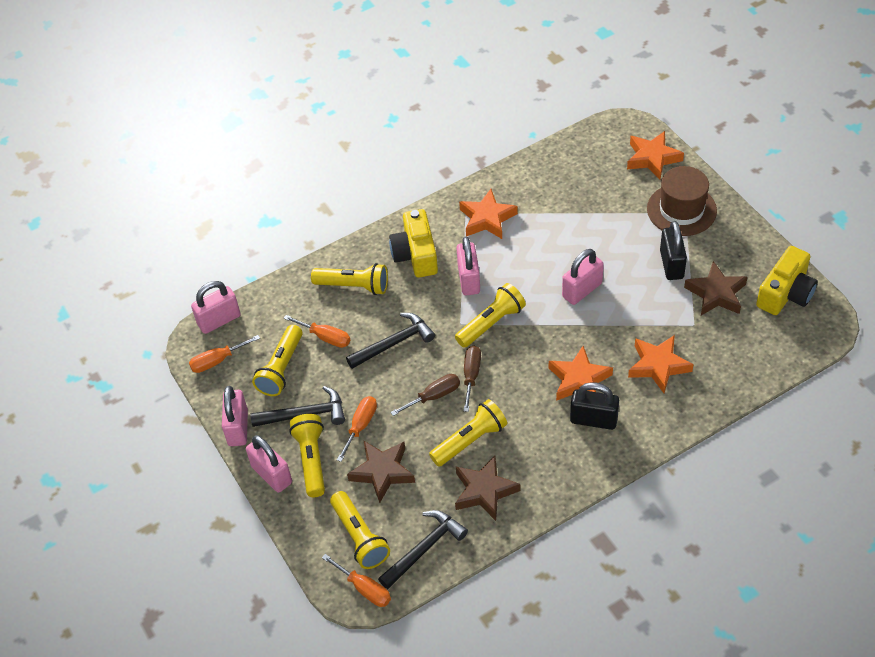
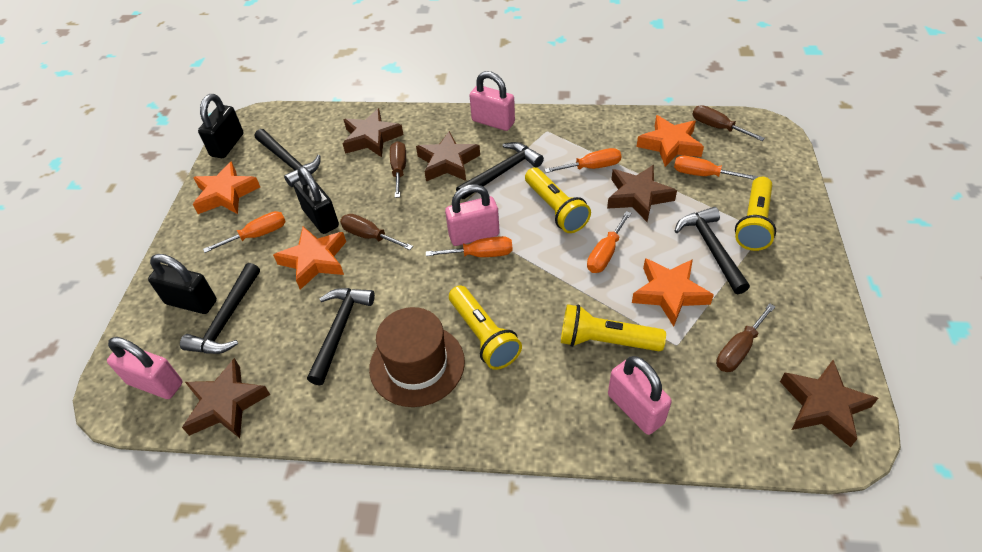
black hammer: [250,386,345,427] [346,313,435,369] [378,510,468,589] = 3 -> [180,263,260,354] [255,129,321,187] [307,288,375,385] [456,142,544,199] [675,207,750,294] = 5
black padlock: [570,382,619,430] [660,221,687,280] = 2 -> [148,254,217,314] [198,94,244,158] [293,166,339,234] = 3
brown screwdriver: [390,374,460,416] [463,346,481,412] = 2 -> [340,214,413,250] [390,141,406,198] [692,105,765,141] [716,303,775,372] = 4
brown star: [347,441,415,503] [455,456,520,521] [684,261,747,315] = 3 -> [182,358,270,438] [343,108,403,157] [416,131,480,181] [607,165,677,222] [780,360,878,447] = 5
orange screwdriver: [189,335,260,373] [284,315,350,348] [322,554,391,607] [337,396,377,462] = 4 -> [203,211,286,253] [426,236,513,257] [544,148,621,173] [587,211,631,273] [674,156,758,180] = 5
pink padlock: [191,281,241,334] [222,386,248,446] [246,435,292,493] [457,236,480,295] [562,249,604,305] = 5 -> [107,337,183,399] [445,184,500,246] [469,71,515,131] [608,356,672,435] = 4
yellow camera: [389,209,438,278] [756,246,818,315] = 2 -> none = 0
yellow flashlight: [252,325,303,396] [289,414,325,497] [311,263,388,295] [330,491,390,569] [429,399,507,467] [455,283,526,348] = 6 -> [449,285,522,370] [525,167,591,233] [561,304,666,351] [735,177,776,251] = 4

